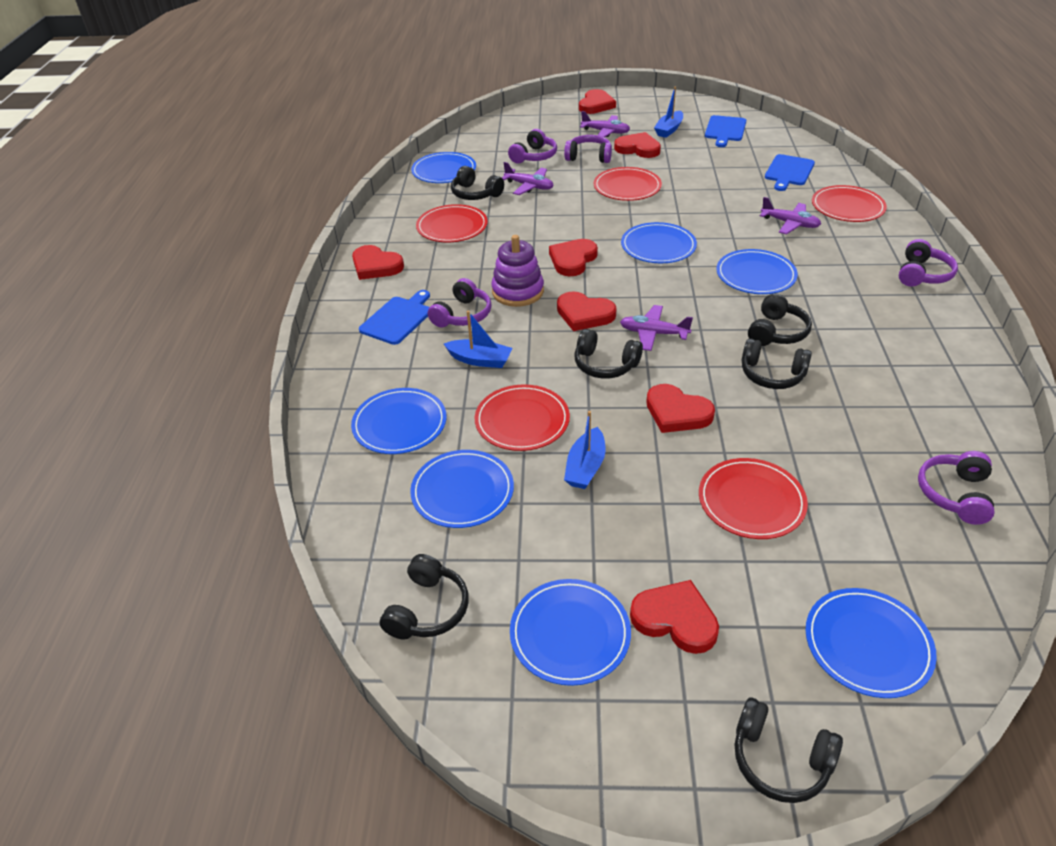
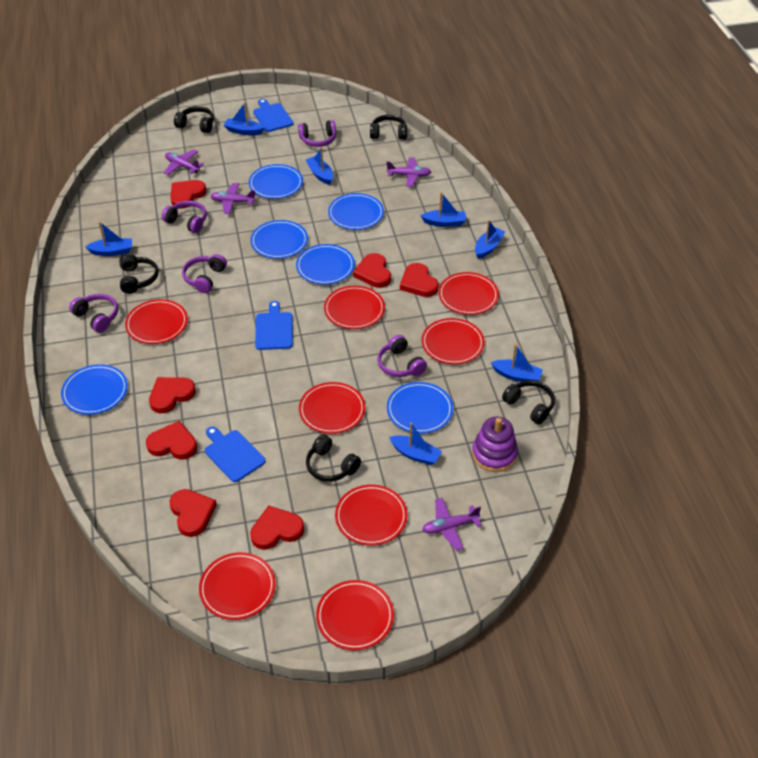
black headphones: [380,554,469,640] [451,166,504,200] [575,329,643,379] [735,697,843,803] [742,338,812,389] [748,294,812,346] = 6 -> [119,254,159,294] [174,106,214,133] [306,434,361,482] [370,115,407,140] [502,380,555,424] = 5
blue boat: [444,310,513,368] [564,411,606,489] [654,87,683,138] = 3 -> [85,221,132,256] [224,102,265,135] [306,147,333,185] [389,422,442,465] [421,192,466,227] [475,220,505,259] [491,344,543,382] = 7
blue plate: [351,388,447,454] [410,450,514,528] [411,152,476,183] [510,579,631,686] [621,222,697,263] [716,249,798,294] [806,588,937,698] = 7 -> [61,364,128,415] [249,164,303,199] [250,220,308,259] [296,244,355,285] [328,193,384,230] [387,382,453,434] = 6
red plate: [416,204,488,242] [475,384,570,451] [594,167,662,201] [699,458,808,539] [812,185,887,222] = 5 -> [125,299,188,344] [199,552,276,620] [299,382,365,434] [316,580,394,650] [324,286,385,329] [335,485,408,546] [421,318,485,365] [438,272,499,315] = 8

